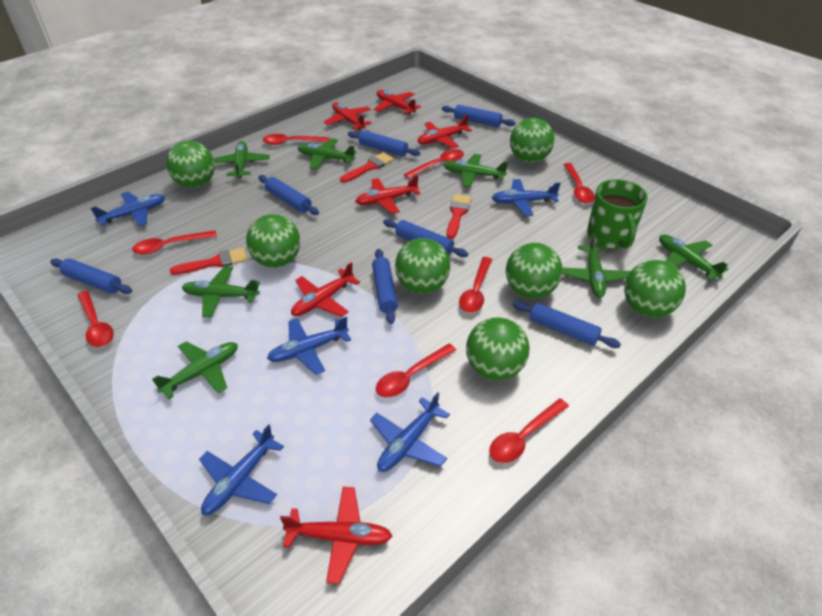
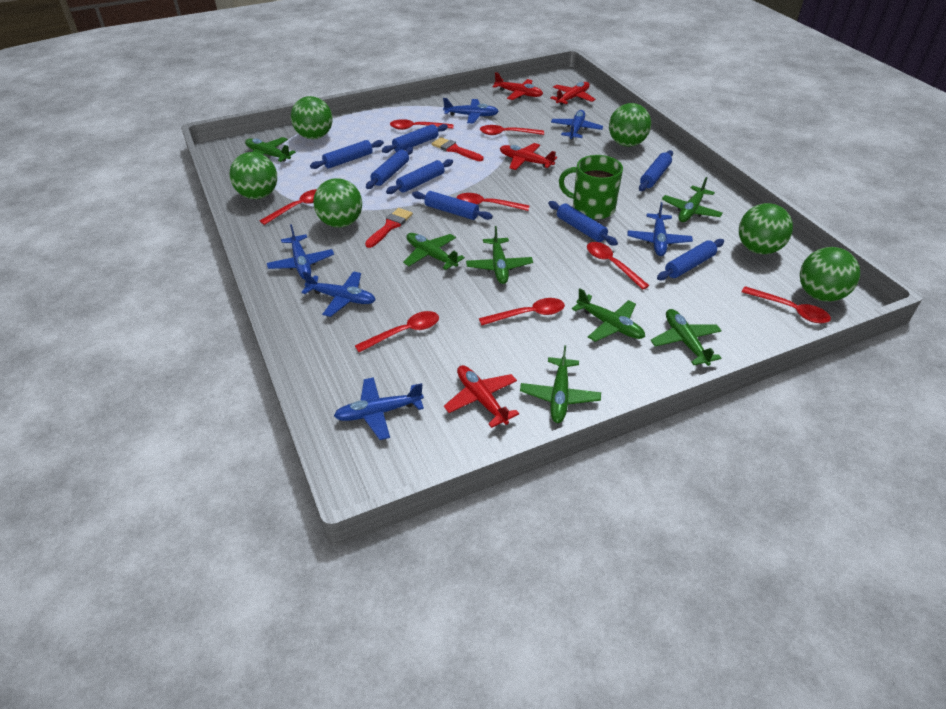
blue plane: [90,192,165,226] [199,424,284,515] [267,317,351,375] [370,392,450,472] [492,179,561,216] = 5 -> [267,224,334,279] [301,271,376,317] [334,377,424,440] [443,98,499,124] [551,110,603,140] [628,202,693,256] = 6
blue rolling pin: [50,258,132,294] [258,175,319,215] [348,130,420,157] [372,249,398,324] [383,219,468,257] [442,104,516,127] [512,301,621,348] = 7 -> [310,140,384,169] [366,147,413,189] [382,124,448,153] [386,159,453,194] [412,191,493,220] [548,201,618,246] [639,150,673,191] [657,239,724,280] = 8
green ball: [166,141,215,188] [246,214,300,268] [395,238,450,294] [466,317,530,380] [506,243,562,298] [510,118,554,163] [624,260,686,317] = 7 -> [230,152,277,199] [291,96,332,139] [313,178,362,228] [609,103,651,147] [739,203,793,254] [800,247,860,302] = 6
red brush: [170,248,247,275] [340,152,394,183] [446,194,471,239] = 3 -> [365,208,413,248] [432,137,484,161] = 2
red plane: [280,487,392,584] [291,262,360,317] [324,102,372,130] [355,175,421,214] [374,90,421,114] [417,115,472,149] = 6 -> [444,365,519,428] [492,72,543,100] [500,143,557,170] [550,82,596,105] = 4

